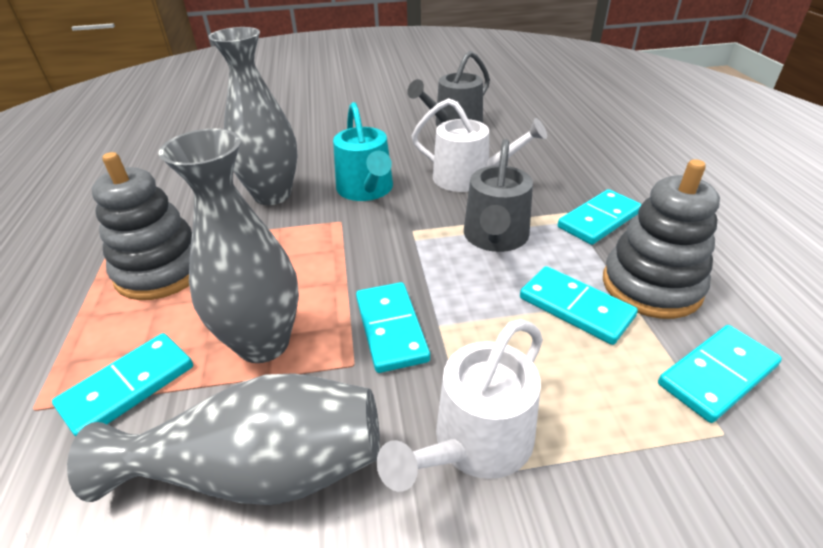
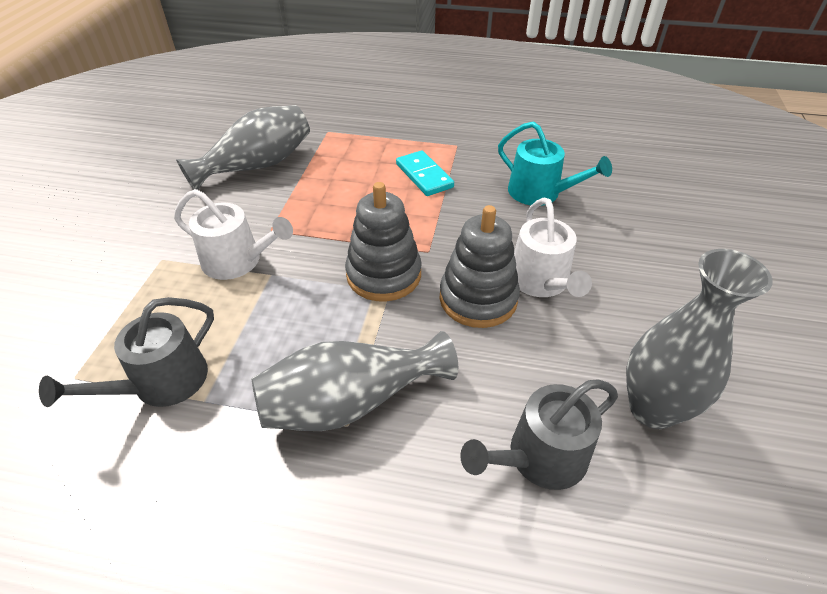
turquoise domino: [52,333,193,437] [356,282,430,373] [520,266,638,345] [558,189,642,245] [658,325,782,423] = 5 -> [396,150,454,196] = 1

